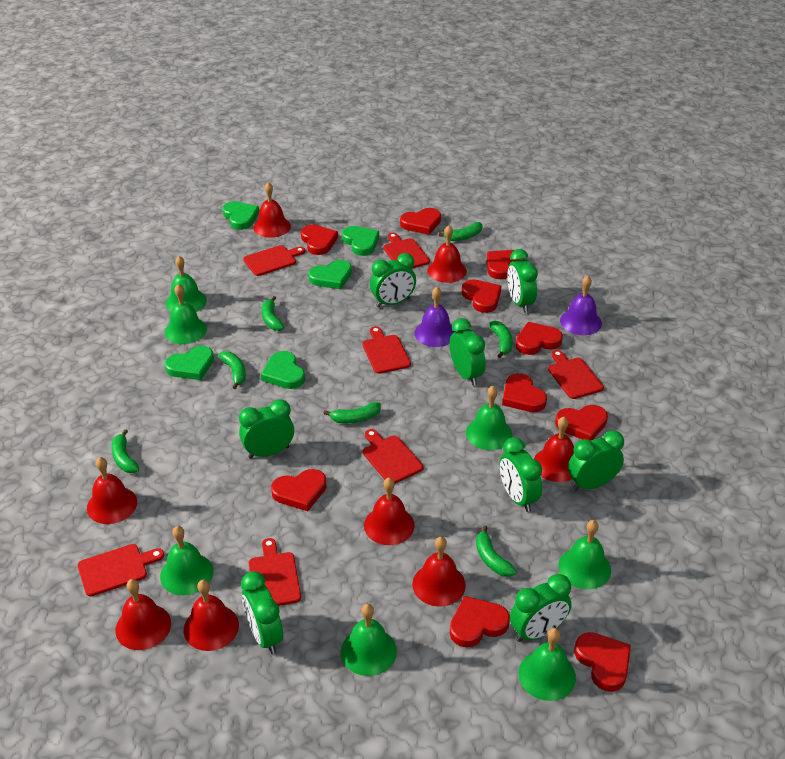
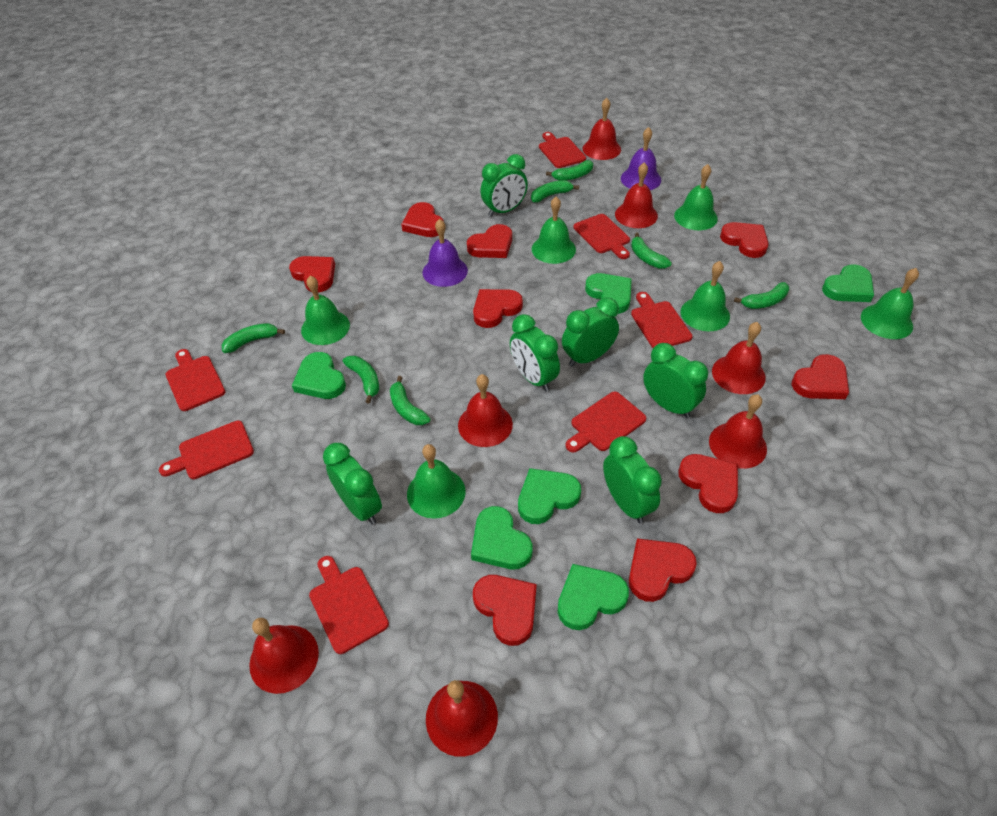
green bell: [160,526,213,595] [165,284,207,344] [166,256,207,312] [341,604,397,676] [466,386,512,450] [519,628,576,701] [558,520,611,589] = 7 -> [301,276,350,345] [407,444,466,519] [532,197,576,264] [674,164,718,230] [681,261,730,331] [861,268,919,339] = 6
green clock: [239,399,294,458] [241,571,283,654] [370,253,416,308] [449,318,486,386] [499,437,542,512] [507,249,538,313] [510,574,572,642] [568,431,624,491] = 8 -> [323,443,382,525] [480,154,528,217] [510,314,560,392] [562,297,619,367] [603,436,662,523] [643,343,708,418] = 6
green heart: [165,346,214,380] [222,201,259,230] [261,351,305,389] [308,260,352,289] [342,226,379,256] = 5 -> [292,352,346,399] [471,506,532,569] [518,468,581,524] [557,564,629,630] [585,273,632,314] [822,265,874,302] = 6
red bell: [87,457,137,524] [116,579,171,650] [184,580,239,651] [253,182,291,238] [364,478,415,545] [412,537,466,607] [428,225,467,283] [534,417,574,482] = 8 -> [249,618,319,694] [426,680,498,757] [458,374,513,447] [583,98,621,160] [615,162,658,228] [709,394,767,469] [712,322,766,394] = 7
red heart: [271,469,327,511] [301,224,338,255] [400,208,441,235] [450,596,510,647] [462,279,501,313] [487,250,525,279] [502,373,547,412] [516,322,563,355] [555,405,608,441] [574,632,631,692] = 10 -> [289,256,335,292] [401,202,444,237] [467,224,512,258] [473,289,523,328] [473,575,537,646] [629,539,697,602] [678,454,738,513] [720,222,769,258] [792,354,849,399] = 9

